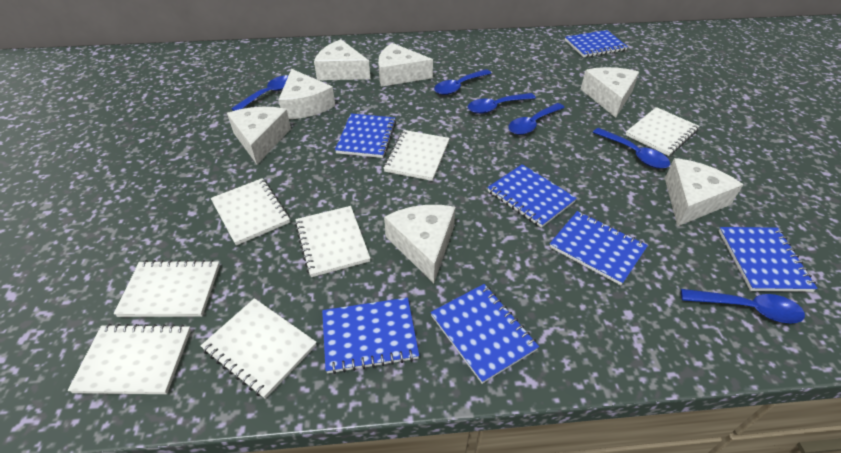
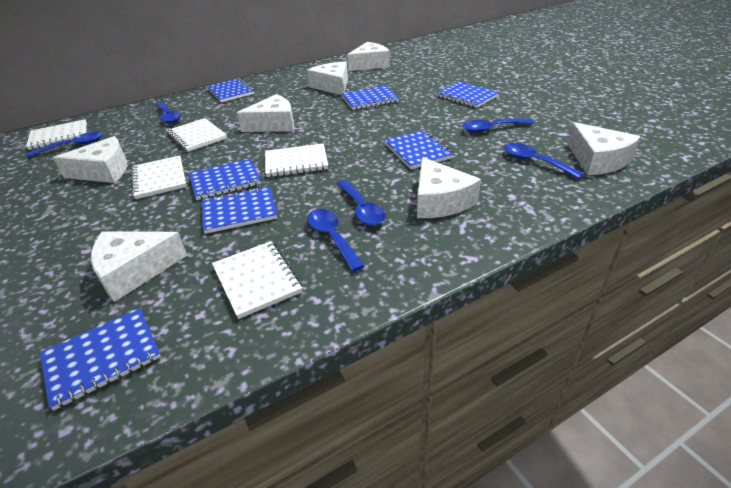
white notebook: [68,324,191,394] [114,260,220,317] [201,298,317,399] [211,178,290,245] [295,206,370,277] [384,130,450,181] [626,107,700,156] = 7 -> [26,119,87,150] [131,156,187,199] [167,118,227,152] [212,241,302,319] [265,143,328,177] = 5

